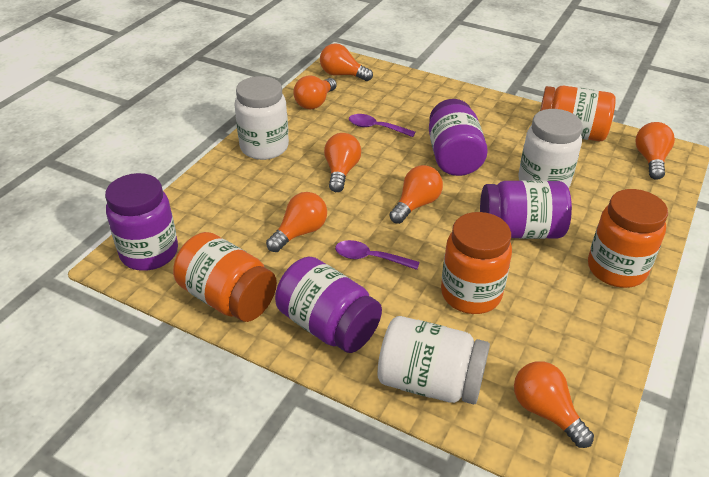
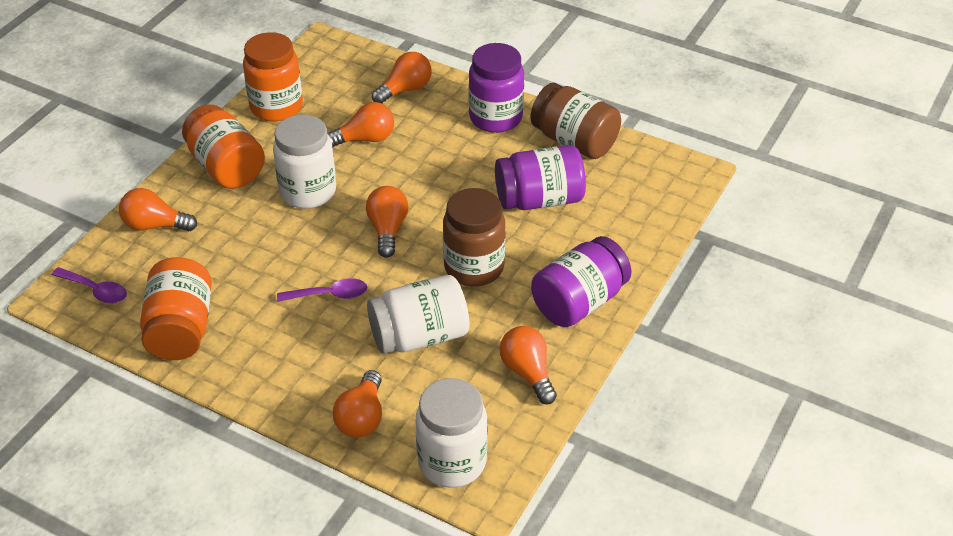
brown jar: none = 0 -> [443,188,505,286] [531,83,621,159] = 2
orange jar: [173,232,277,322] [441,212,512,314] [540,86,616,141] [588,189,668,288] = 4 -> [140,257,212,360] [182,104,265,189] [243,32,303,122] = 3
orange light bulb: [266,192,327,252] [294,75,337,109] [320,43,373,81] [324,133,361,192] [389,165,443,224] [514,361,594,448] [636,122,675,180] = 7 -> [119,188,197,231] [327,102,394,147] [333,370,382,438] [366,186,408,258] [372,52,432,104] [500,326,557,405] = 6
purple jar: [105,173,178,271] [275,257,382,353] [429,99,488,176] [480,180,572,239] = 4 -> [469,43,524,133] [495,145,586,210] [531,236,632,327] = 3

